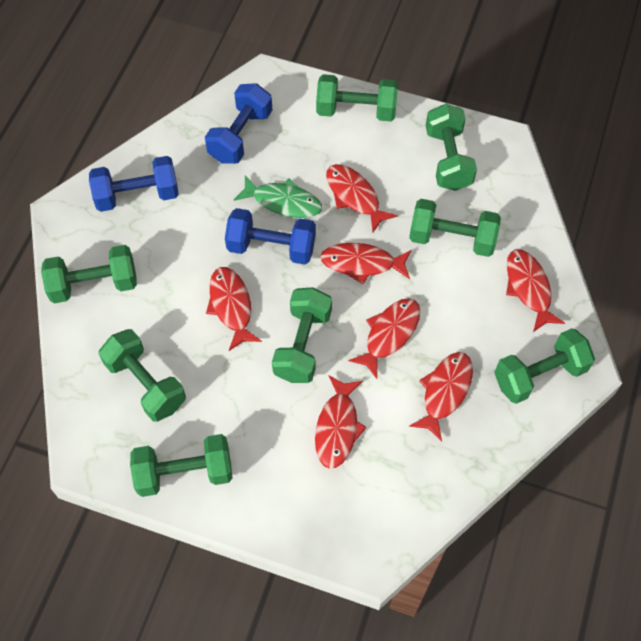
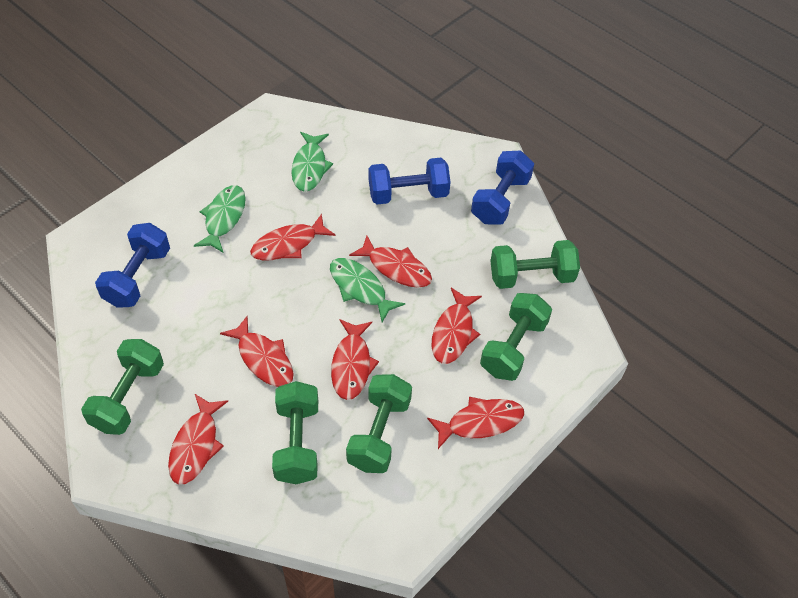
green dumbbell: [41,245,137,303] [99,329,186,422] [130,434,233,497] [272,287,332,383] [316,74,398,121] [409,199,501,257] [426,104,477,191] [494,328,595,404] = 8 -> [81,339,164,435] [272,381,318,484] [346,374,412,473] [480,293,552,381] [490,240,580,289] = 5
green fish: [234,175,322,218] = 1 -> [194,185,246,252] [291,132,333,192] [330,258,405,322] = 3

